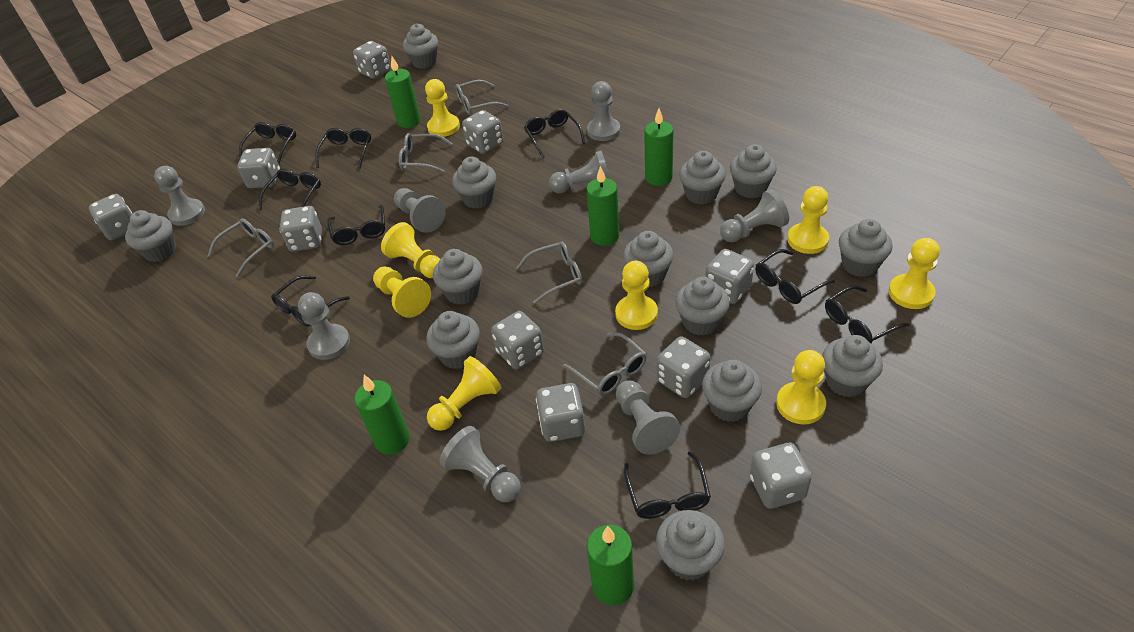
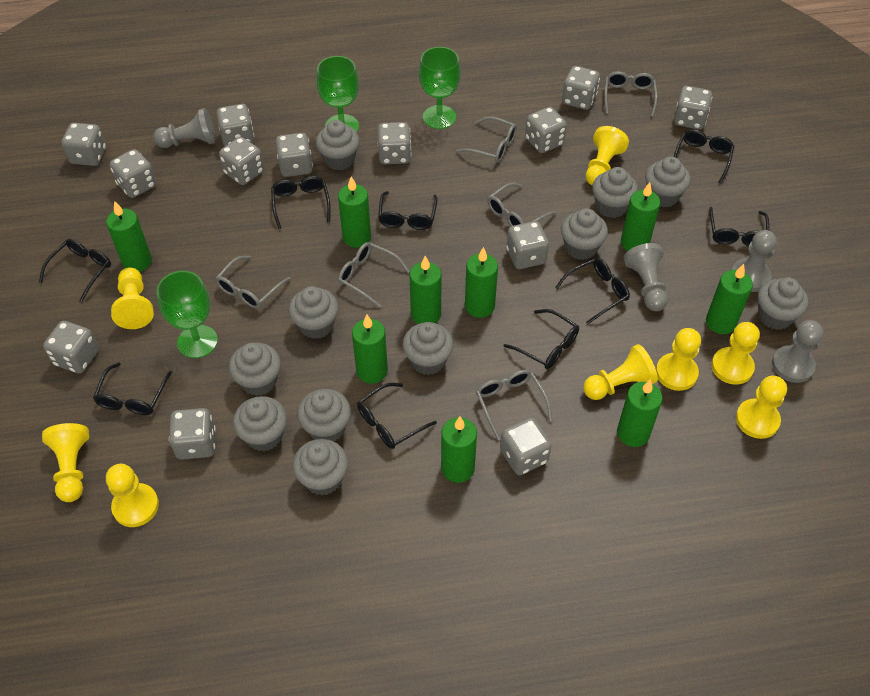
green candle: [354,375,410,455] [385,57,421,128] [586,166,619,246] [587,525,634,605] [644,108,673,186] = 5 -> [106,201,152,272] [338,176,371,248] [352,315,388,384] [409,256,442,324] [441,416,477,483] [465,247,498,318] [617,379,663,447] [621,182,660,251] [706,264,753,334] = 9
green goblet: none = 0 -> [157,271,218,358] [316,56,359,132] [419,47,461,129] = 3
grey cupcake: [125,210,176,262] [403,24,438,69] [426,311,480,369] [433,249,483,305] [452,156,496,209] [623,231,674,288] [656,510,725,581] [675,277,730,336] [679,151,726,205] [702,360,762,422] [730,144,777,199] [822,335,883,398] [839,219,892,277] = 13 -> [229,343,281,396] [233,396,287,452] [289,286,339,339] [293,439,348,495] [297,389,351,441] [316,120,360,170] [403,322,454,375] [561,208,608,260] [592,167,638,218] [645,157,691,208] [758,277,808,330] = 11
grey dice: [89,194,132,240] [237,148,280,188] [280,206,322,252] [353,41,391,79] [462,110,503,154] [491,311,544,369] [536,383,585,442] [657,337,711,398] [705,249,754,304] [750,443,812,509] = 10 -> [43,321,99,373] [61,123,106,166] [110,149,156,198] [169,408,216,460] [216,104,254,146] [219,137,264,185] [276,133,313,177] [378,122,411,164] [500,417,552,475] [506,221,549,269] [525,107,567,153] [562,66,600,110] [674,86,712,130] = 13
grey glasses: [208,219,274,277] [399,133,452,173] [455,80,508,115] [516,241,582,304] [563,332,647,395] = 5 -> [215,256,291,309] [338,242,410,307] [456,116,517,162] [476,369,552,440] [488,182,556,226] [604,71,658,117] = 6
grey pawn: [154,166,205,226] [298,292,350,360] [394,188,446,233] [439,426,521,502] [549,151,610,193] [587,81,620,141] [616,381,680,455] [720,189,789,242] = 8 -> [153,108,216,148] [624,243,668,311] [732,230,777,292] [772,320,823,383] = 4

